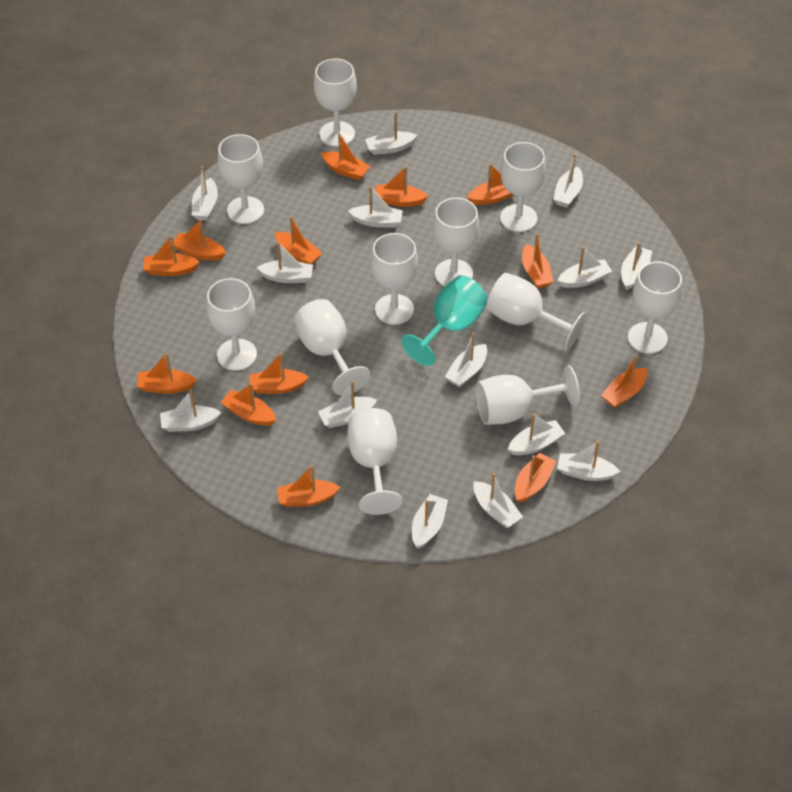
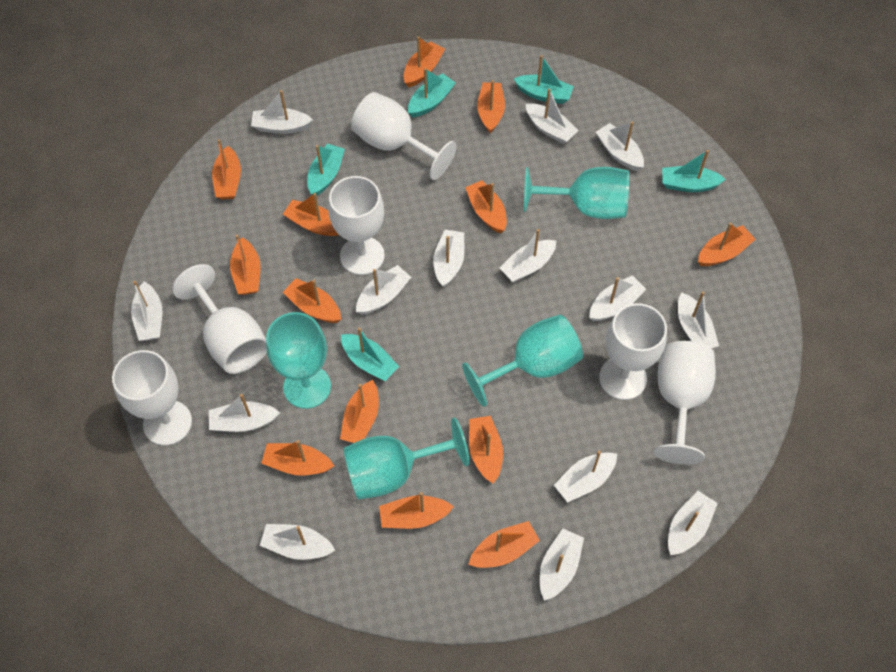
turquoise boat: none = 0 -> [307,143,345,196] [341,328,399,381] [408,68,456,117] [514,55,574,104] [662,150,726,192] = 5
turquoise goblet: [401,275,488,366] = 1 -> [266,312,331,409] [343,418,469,500] [462,315,583,407] [524,167,629,219] = 4
white goblet: [206,278,257,371] [218,134,264,224] [294,299,370,395] [314,59,357,147] [347,408,402,515] [371,233,418,325] [433,197,479,286] [475,365,580,425] [486,273,586,349] [500,142,546,232] [628,261,682,354] = 11 -> [112,350,192,446] [172,264,267,374] [328,176,385,275] [351,92,457,180] [599,303,667,400] [654,341,716,465] = 6

